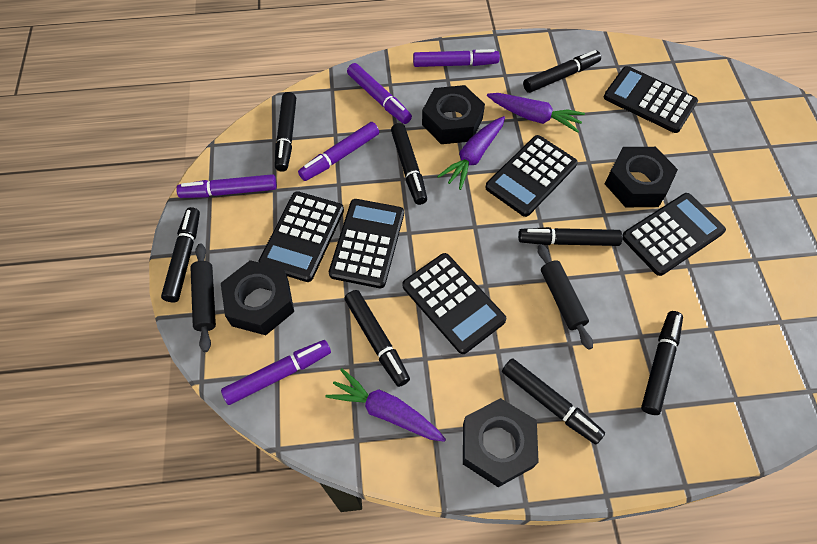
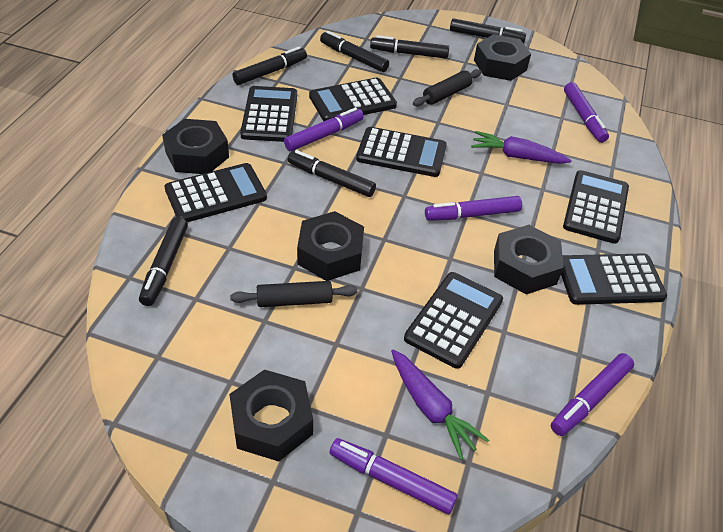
black calculator: [258,191,344,282] [329,199,404,288] [402,253,506,354] [485,135,578,217] [604,66,698,133] [622,193,726,276] = 6 -> [165,163,267,222] [240,86,297,142] [309,78,397,121] [356,127,447,177] [404,272,503,369] [561,253,667,305] [563,170,629,244] = 7
black marker: [161,207,200,302] [275,92,296,172] [344,290,410,387] [391,123,427,205] [502,358,605,445] [518,227,623,246] [523,50,601,93] [641,311,683,415] = 8 -> [139,217,188,306] [232,47,307,85] [288,150,376,197] [320,31,389,72] [370,35,449,59] [450,18,526,44] = 6
black nut: [221,260,294,335] [422,85,485,144] [463,398,539,487] [605,147,678,207] = 4 -> [162,119,229,174] [229,369,313,461] [297,211,364,281] [474,34,531,81] [494,225,564,295] = 5
purple carrot: [325,368,446,442] [437,116,505,190] [487,93,585,133] = 3 -> [391,349,489,460] [471,131,572,164] = 2

